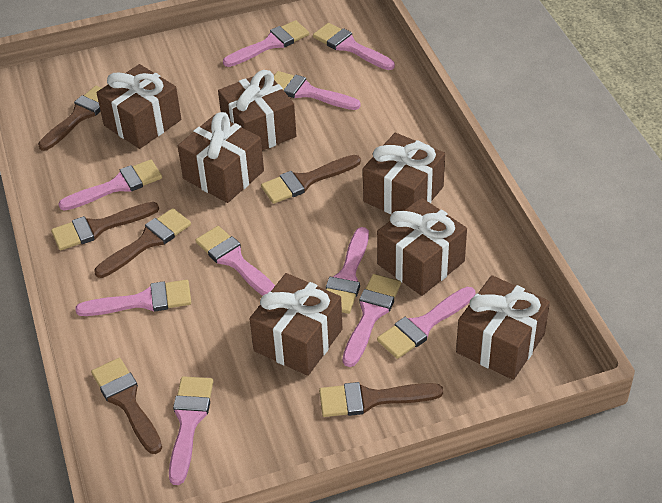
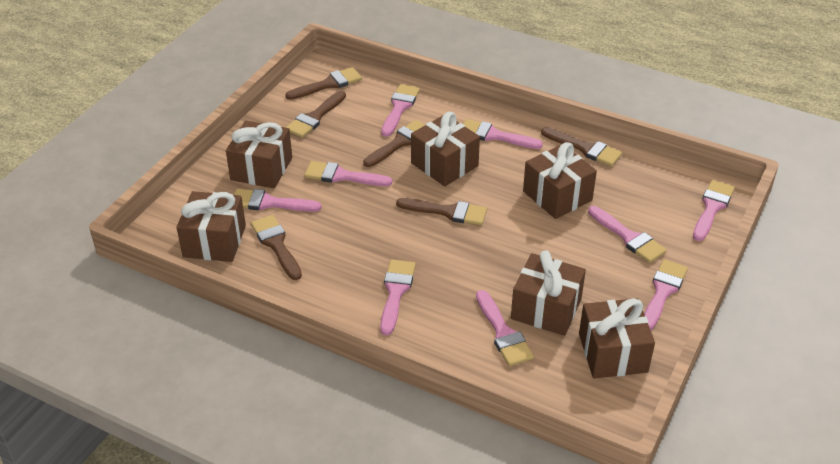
brown gift: [97,64,181,149] [178,112,264,203] [218,70,297,151] [250,273,342,376] [363,133,445,214] [377,198,467,296] [456,275,550,380] = 7 -> [177,191,246,262] [226,121,292,188] [411,112,480,186] [511,250,586,336] [523,142,597,219] [579,298,655,378] = 6
pink brush: [58,159,162,211] [75,280,191,316] [169,376,213,485] [195,226,275,296] [223,20,309,67] [274,71,361,110] [313,23,395,70] [326,227,369,314] [343,274,401,367] [377,287,476,359] = 10 -> [234,189,322,212] [304,161,392,186] [380,260,416,335] [381,84,420,137] [463,119,543,149] [476,290,534,366] [588,206,667,263] [644,259,688,330] [693,180,735,241] = 9

